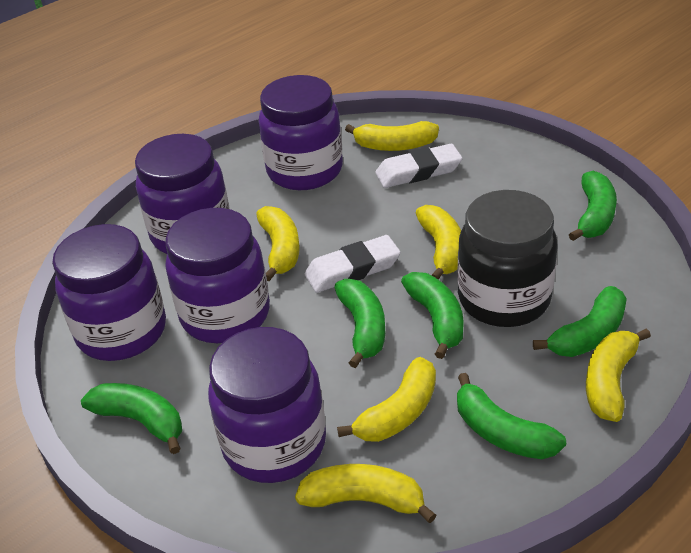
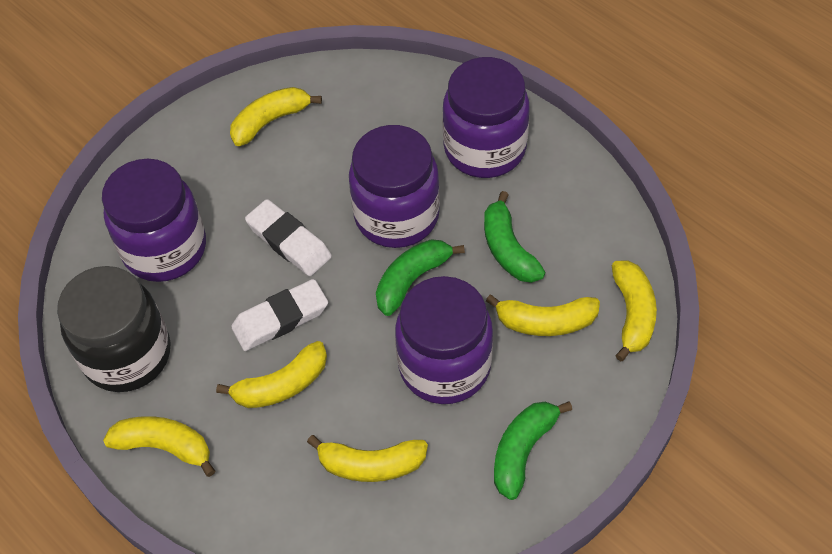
green banana: [81,383,182,454] [334,279,385,368] [401,272,464,359] [457,373,566,459] [533,286,627,357] [569,171,617,241] = 6 -> [376,239,465,316] [484,191,545,283] [494,401,572,500] = 3
purple jar: [52,224,166,361] [135,134,230,254] [165,208,270,343] [208,327,326,483] [258,75,343,190] = 5 -> [102,159,206,282] [349,125,440,248] [395,276,493,404] [442,57,530,178] = 4

